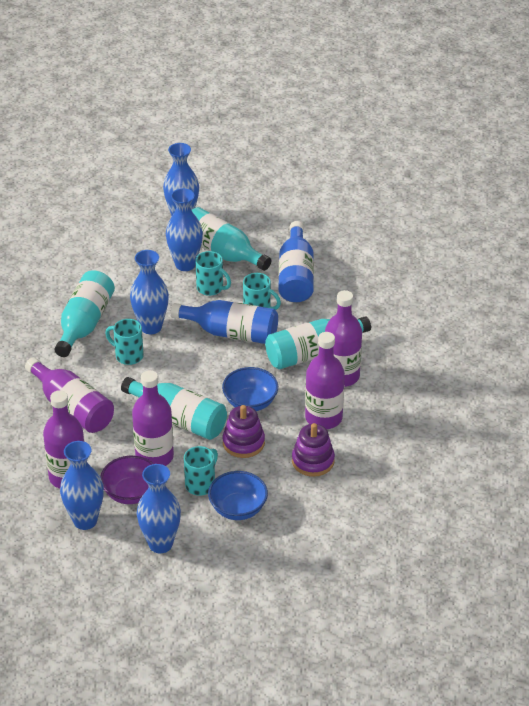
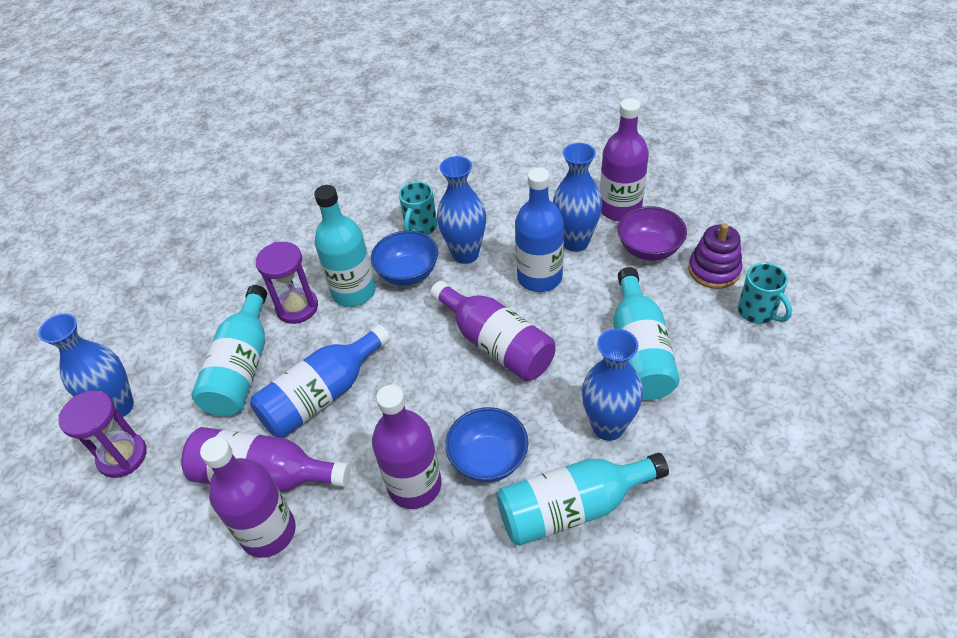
blue vase: [60,441,104,530] [130,250,169,334] [137,464,181,553] [163,143,199,216] [166,188,203,271] = 5 -> [38,313,134,417] [437,156,486,264] [553,143,602,252] [582,329,643,441] = 4
purple hourglass: none = 0 -> [58,390,147,478] [256,242,318,324] = 2
purple stacking toy: [223,405,265,458] [292,423,335,477] = 2 -> [688,223,743,289] = 1
turquoise mug: [105,319,144,365] [184,446,218,496] [195,251,231,296] [243,273,281,310] = 4 -> [399,182,437,235] [738,263,792,324] = 2

